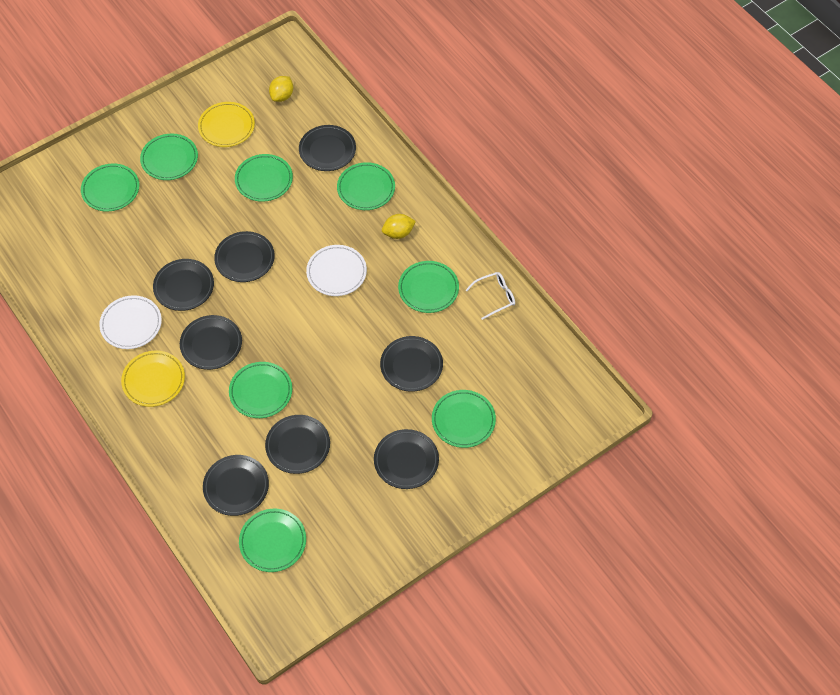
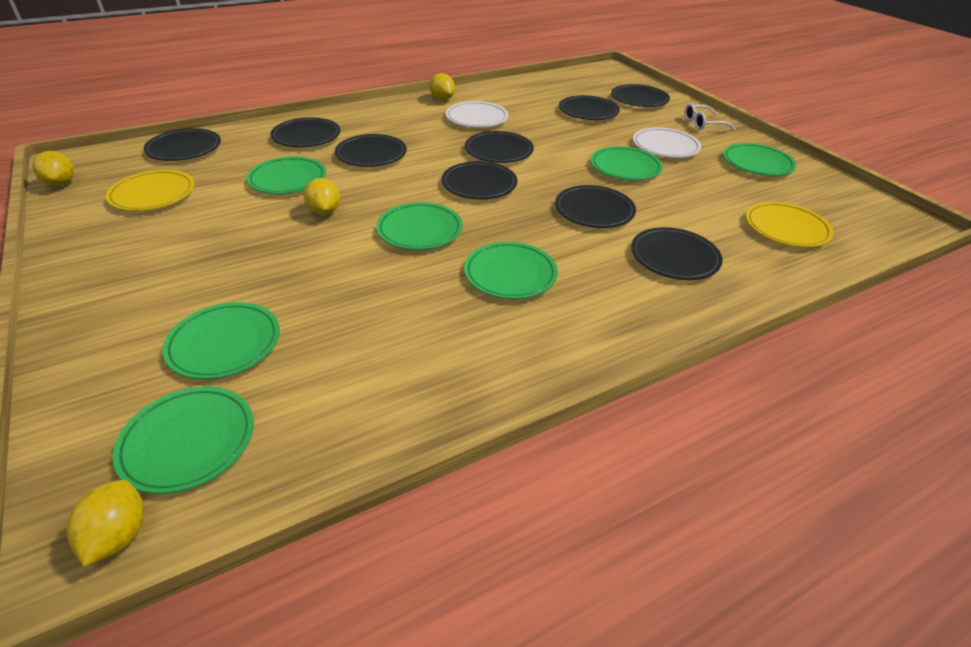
black plate: [153,259,214,311] [180,315,242,370] [203,455,269,516] [214,231,275,282] [265,415,330,474] [299,125,356,171] [374,429,439,489] [380,336,443,392] = 8 -> [144,128,221,161] [270,117,340,147] [335,134,407,167] [441,161,517,199] [465,131,534,163] [555,185,636,228] [559,95,620,120] [611,84,670,107] [631,227,723,280] = 9
green plate: [81,163,139,211] [140,134,198,180] [229,362,292,418] [235,154,293,202] [239,509,306,572] [337,162,395,210] [398,261,459,313] [432,390,496,448] = 8 -> [113,387,254,494] [163,302,280,379] [247,156,326,194] [376,202,462,250] [464,242,558,299] [590,146,663,181] [723,143,796,176] = 7
yellow lemon: [269,76,293,102] [382,214,416,239] = 2 -> [32,151,74,186] [66,480,144,567] [304,178,340,215] [430,73,455,100] = 4

